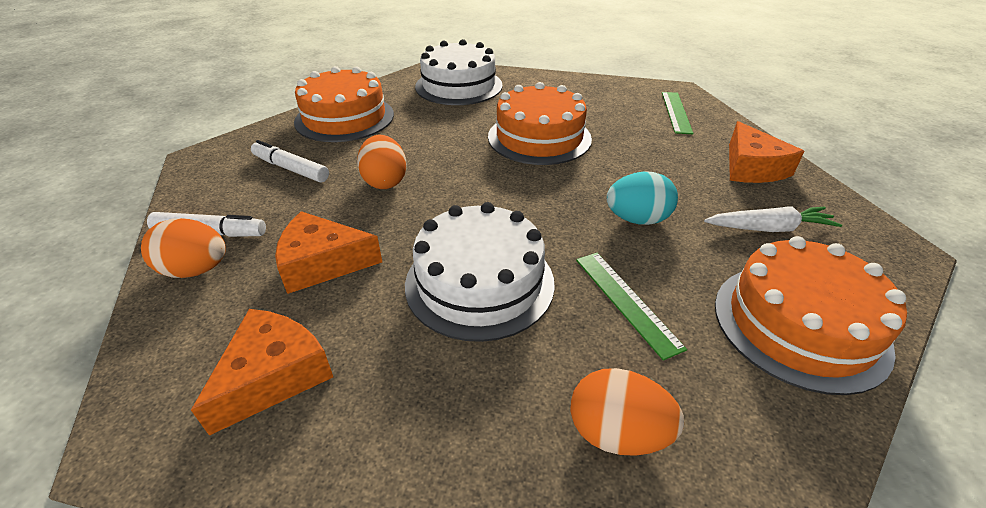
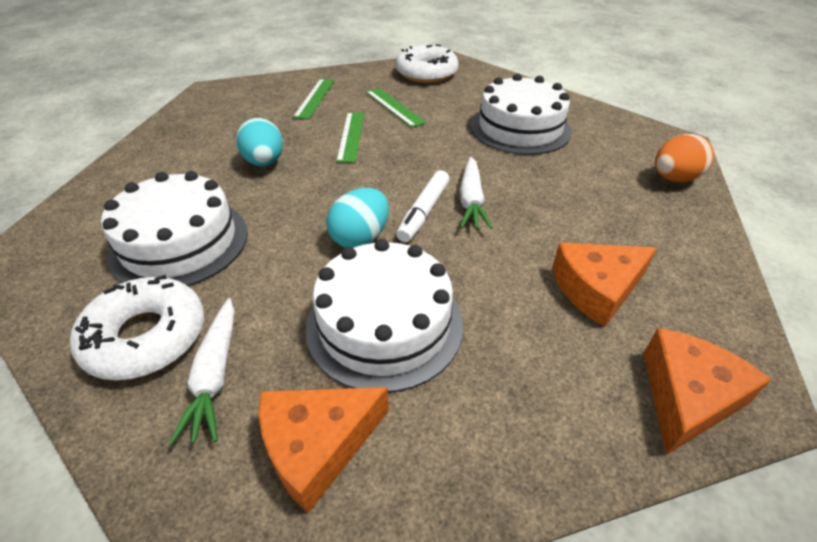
green ruler: [576,253,687,361] [662,92,694,134] = 2 -> [293,79,335,119] [336,112,364,163] [366,88,426,128] = 3
orange cake: [294,66,394,142] [488,82,592,165] [715,236,907,395] = 3 -> none = 0
orange egg: [141,218,226,278] [357,135,407,189] [570,368,684,456] = 3 -> [655,134,714,182] = 1
turquoise egg: [606,171,678,225] = 1 -> [236,118,283,166] [327,188,389,248] = 2
white cake: [405,202,555,342] [415,39,503,105] = 2 -> [101,171,248,286] [305,239,463,393] [471,74,572,155] = 3
white carrot: [704,207,842,232] = 1 -> [169,298,234,445] [460,157,492,229] = 2
white donut: none = 0 -> [70,275,204,380] [396,44,459,83] = 2
white marker: [147,212,266,237] [251,140,329,182] = 2 -> [396,170,450,242] = 1

